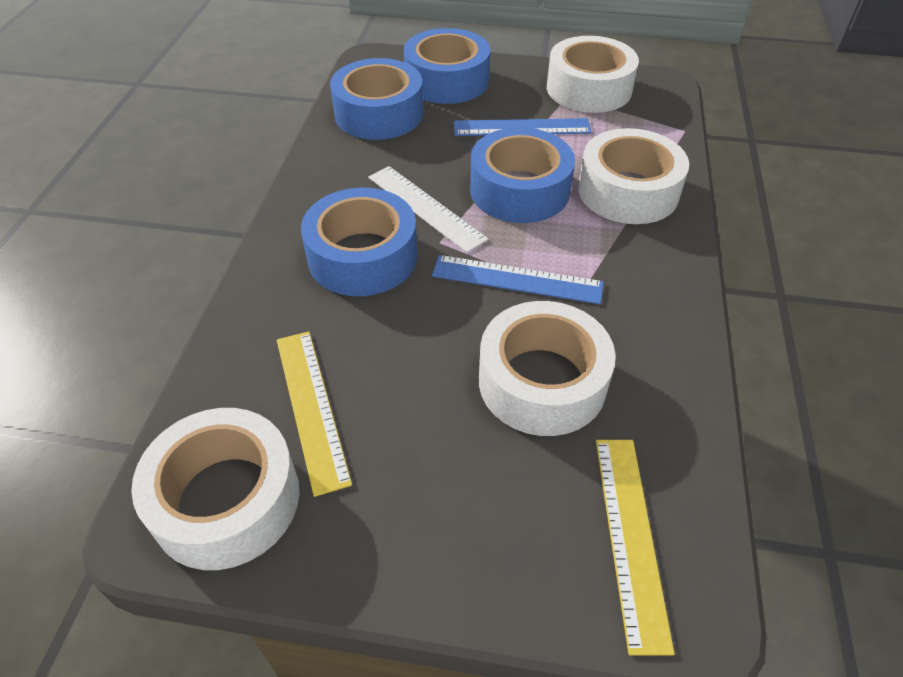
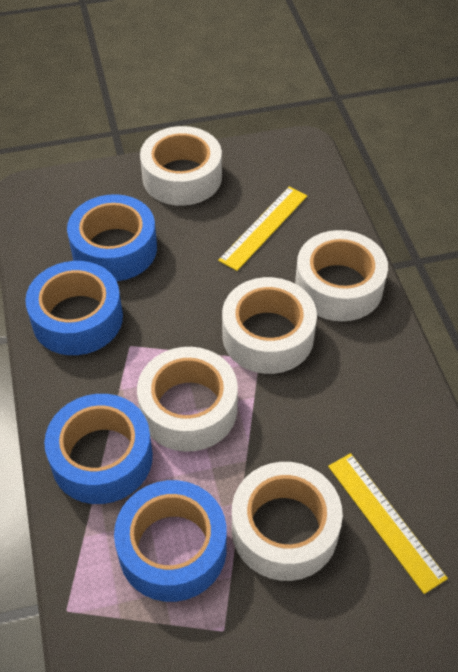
blue ruler: [432,255,604,304] [454,118,592,136] = 2 -> none = 0
white ruler: [368,166,488,253] = 1 -> none = 0
white tape: [131,408,299,570] [479,301,616,436] [547,36,639,113] [578,128,689,224] = 4 -> [137,347,238,452] [140,126,222,206] [222,277,317,374] [232,462,343,581] [295,230,388,321] = 5

